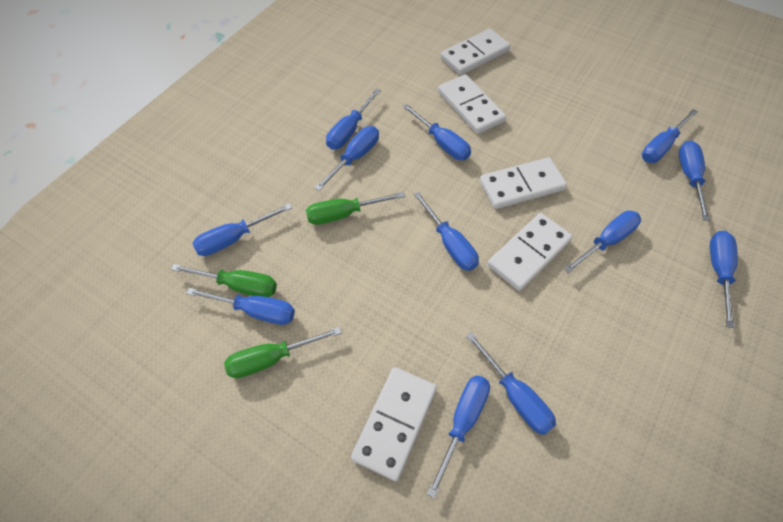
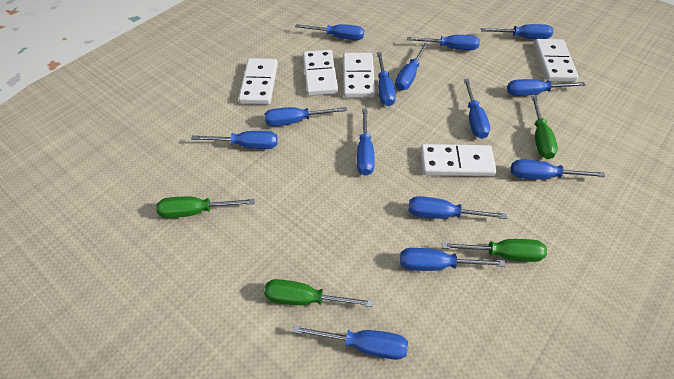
blue screwdriver: [186,288,295,325] [192,203,292,256] [315,126,379,191] [326,88,381,150] [402,104,471,160] [413,192,479,271] [427,375,490,498] [466,332,556,435] [564,210,641,273] [642,109,698,163] [679,140,710,221] [710,231,738,328] = 12 -> [191,131,278,149] [265,107,347,126] [293,325,408,360] [295,24,364,40] [357,109,375,176] [377,52,396,106] [395,43,429,91] [400,248,506,271] [407,35,480,50] [409,196,507,219] [464,79,490,139] [481,24,553,39] [507,79,586,96] [511,159,606,180] = 14
green screwdriver: [171,264,277,297] [224,327,342,378] [306,192,405,225] = 3 -> [156,197,255,218] [264,279,374,307] [442,239,547,262] [531,95,558,159] = 4

